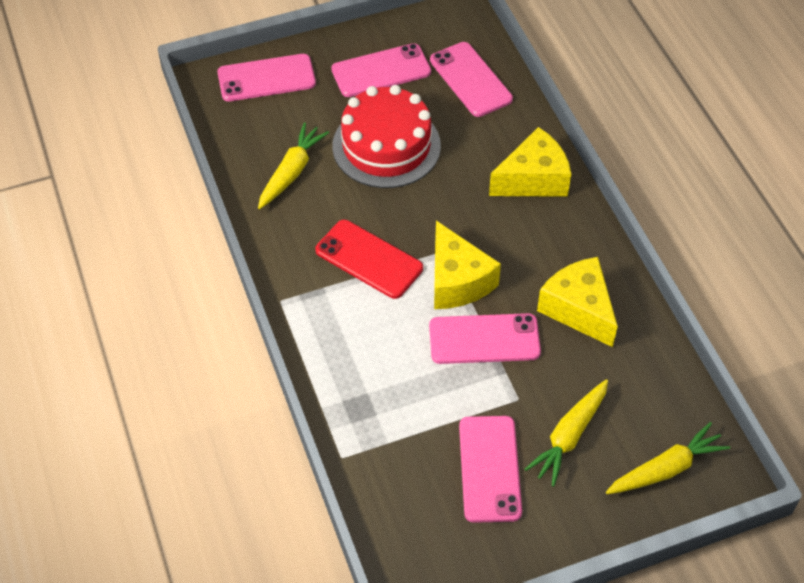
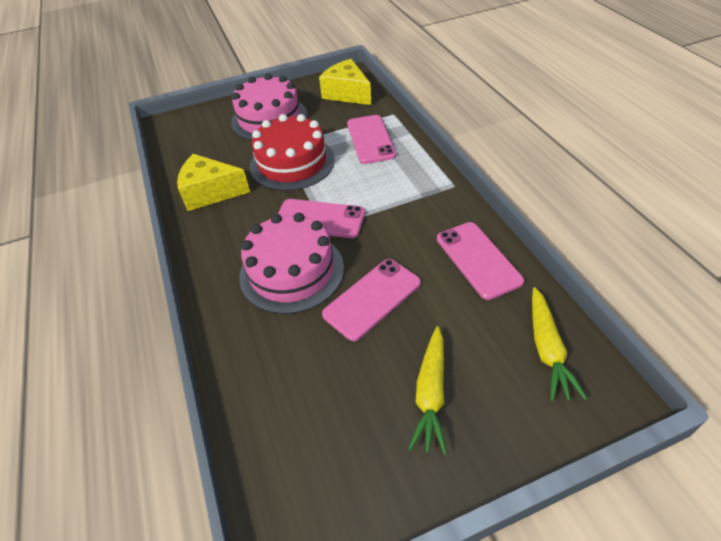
pink cake: none = 0 -> [231,74,308,141] [239,213,344,314] = 2
pink phone: [217,54,316,101] [331,43,431,97] [429,313,541,364] [430,42,513,117] [459,416,522,523] = 5 -> [278,199,365,238] [322,259,421,341] [347,115,396,164] [437,222,524,300] = 4
red phone: [315,220,423,299] = 1 -> none = 0
yellow carrot: [258,123,329,209] [524,379,608,487] [606,422,730,494] = 3 -> [409,326,447,455] [532,287,587,402] = 2
yellow cheese: [434,221,501,309] [489,127,571,197] [537,257,618,347] = 3 -> [177,154,250,211] [319,59,371,105] = 2

